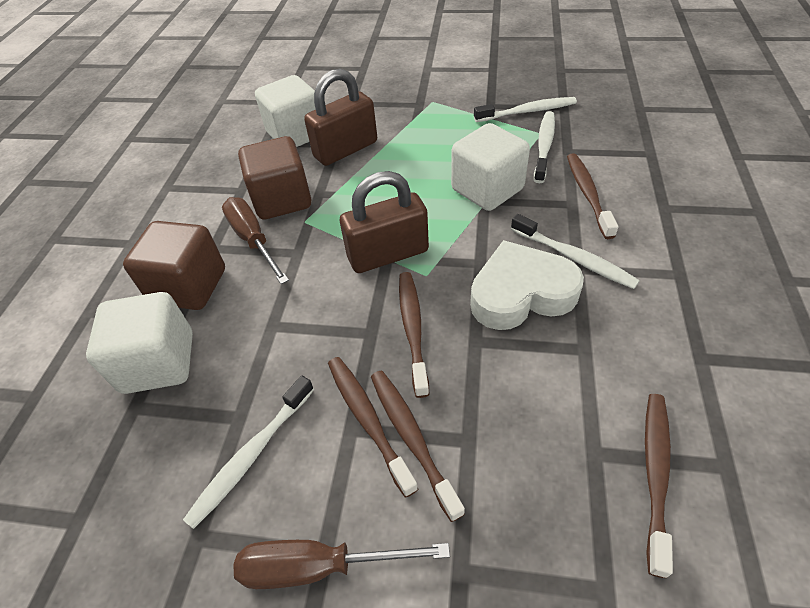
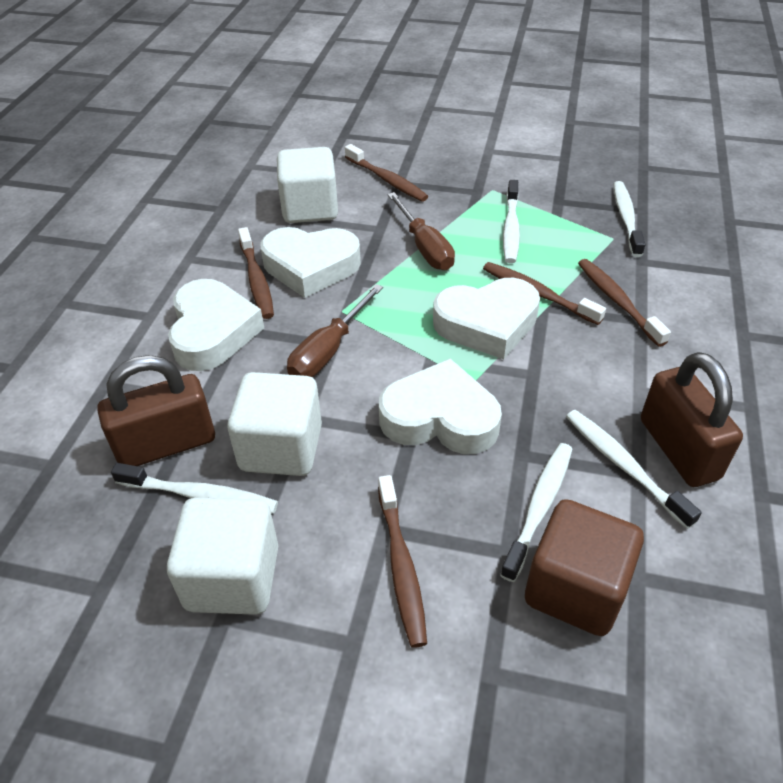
brown cube: [123,221,225,310] [238,136,311,219] = 2 -> [525,499,644,636] = 1
white heart: [470,240,584,330] = 1 -> [168,279,264,371] [260,227,361,298] [379,359,502,454] [433,278,540,359] = 4
white toothbrush: [183,376,314,529] [474,97,577,122] [511,214,640,289] [534,111,555,183] = 4 -> [111,463,278,514] [500,443,572,582] [503,180,520,263] [566,410,702,529] [614,181,645,257] = 5

